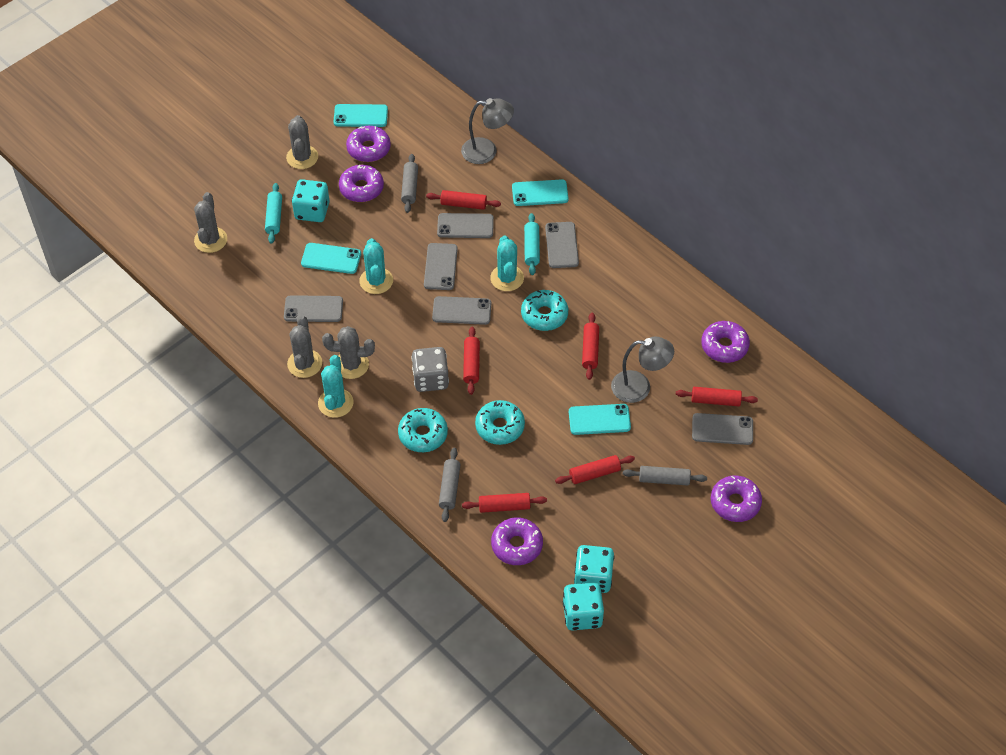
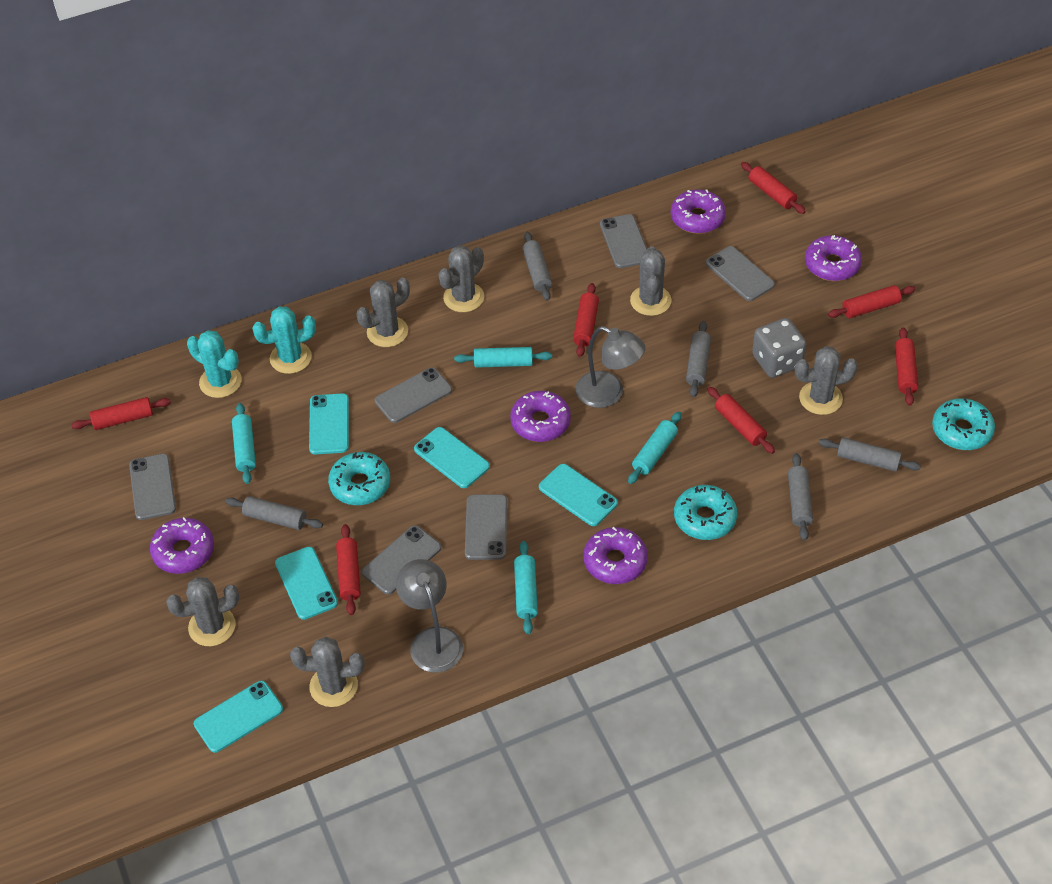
grey cactus: [194,192,227,253] [286,115,318,169] [287,316,322,378] [322,326,375,379] = 4 -> [166,577,239,646] [290,637,364,707] [357,277,410,347] [438,245,484,312] [630,246,672,316] [795,346,858,415] = 6
grey rolling pin: [401,154,418,213] [439,448,461,522] [623,466,707,486] = 3 -> [226,496,323,530] [522,232,552,301] [686,321,711,397] [788,453,813,541] [819,437,921,472] = 5
red rolling pin: [426,190,501,210] [462,493,547,513] [463,327,480,395] [555,455,635,484] [582,313,599,380] [676,387,758,406] = 6 -> [71,397,171,430] [336,524,361,615] [573,283,599,357] [707,387,775,454] [741,162,806,214] [828,285,916,318] [895,327,918,406] = 7
turquoise cactus: [318,355,353,418] [359,238,393,294] [490,236,524,291] = 3 -> [187,330,242,398] [252,306,316,374] = 2
turquoise dice: [292,179,330,222] [563,582,604,631] [574,545,614,593] = 3 -> none = 0
turquoise phone: [301,243,361,274] [333,104,388,127] [512,179,569,206] [569,404,631,435] = 4 -> [194,681,283,753] [275,547,338,620] [309,393,349,455] [414,427,490,488] [539,464,618,526] = 5
turquoise rolling pin: [265,183,282,244] [524,213,540,275] = 2 -> [232,403,256,484] [454,347,552,368] [514,541,538,634] [628,411,682,484] = 4

